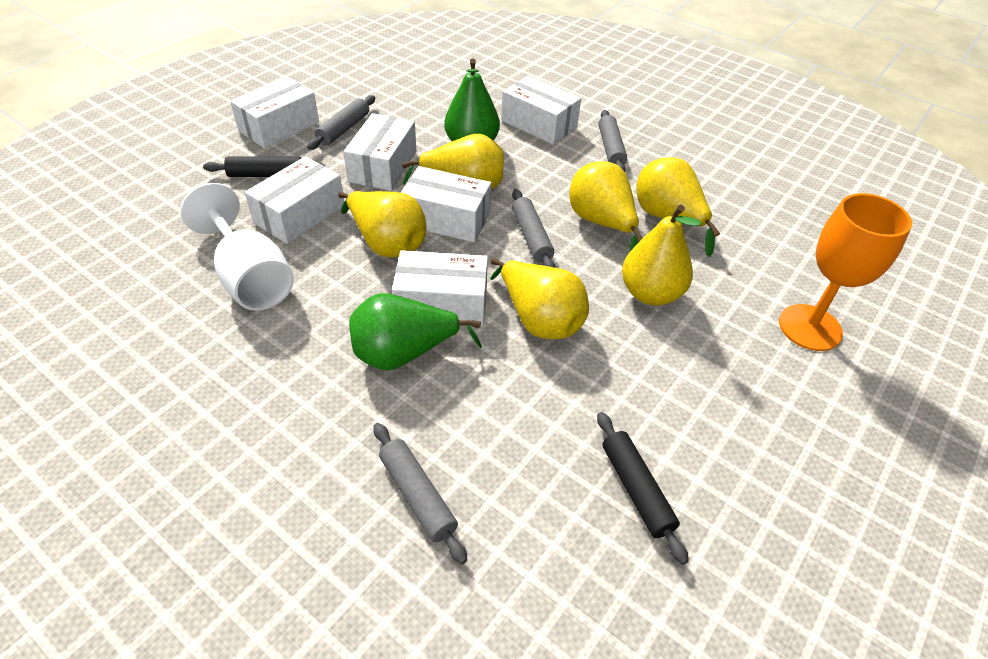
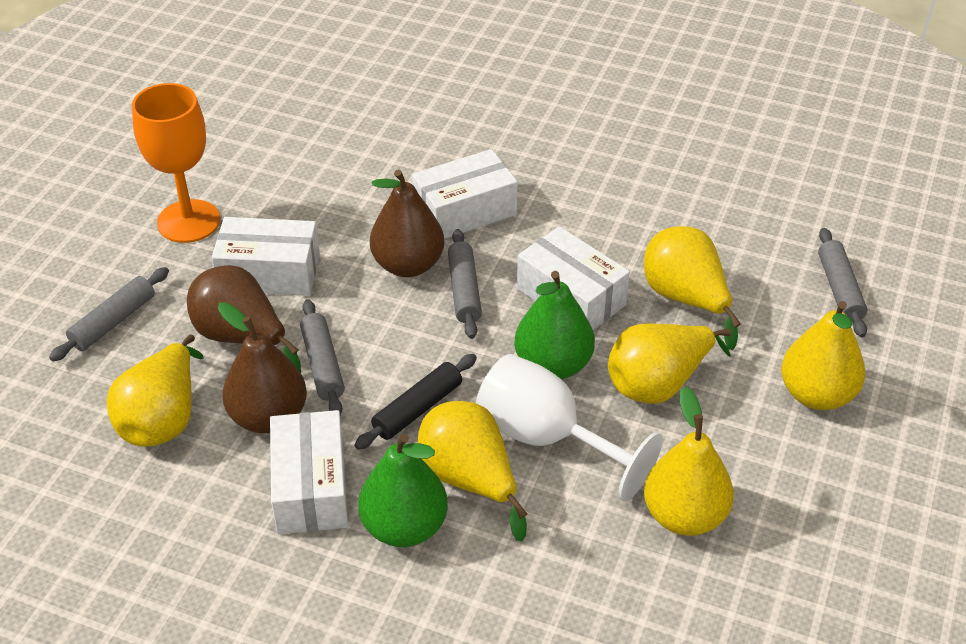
black rolling pin: [203,156,325,177] [597,412,688,565] = 2 -> [354,354,477,450] = 1
brown pear: none = 0 -> [187,265,301,373] [218,302,307,433] [370,169,444,277] = 3
white box: [230,77,319,149] [245,156,344,244] [343,113,416,191] [392,250,488,326] [400,166,491,242] [501,76,581,145] = 6 -> [212,217,320,296] [270,410,348,534] [412,149,518,239] [517,226,630,330] = 4

